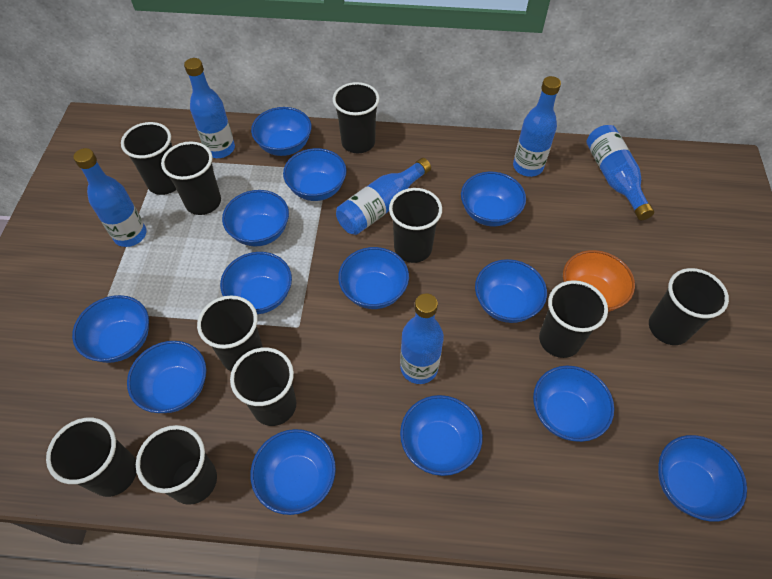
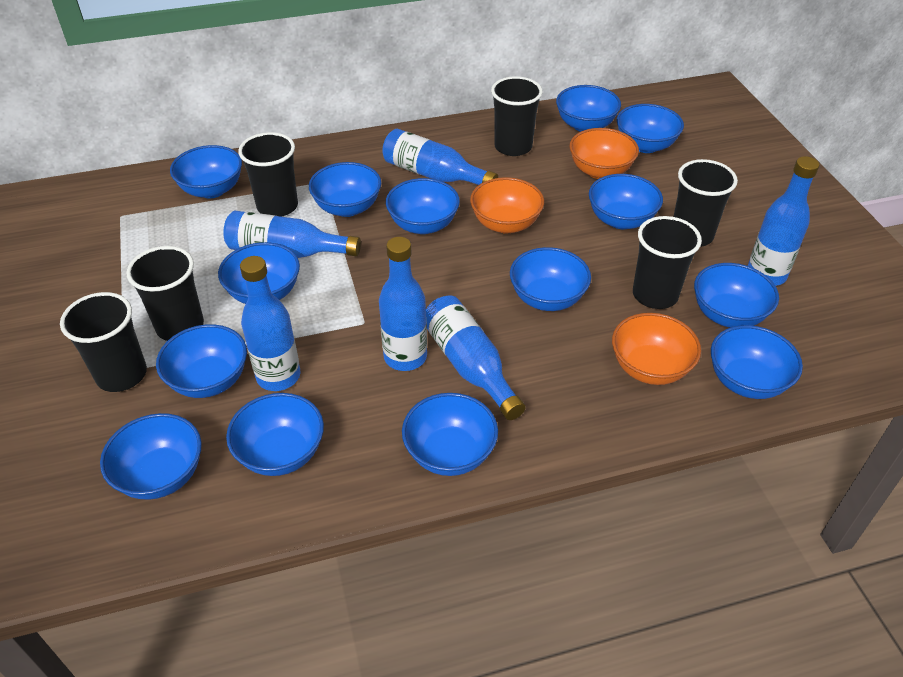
black cup: [46,418,136,497] [121,122,176,195] [136,425,217,505] [161,142,221,215] [197,295,263,371] [230,347,296,426] [333,82,380,153] [389,188,442,263] [539,280,608,358] [649,268,729,345] = 10 -> [60,292,147,392] [126,246,204,341] [238,132,298,217] [491,76,543,156] [633,216,702,309] [673,159,738,247] = 6
blue bowl: [72,295,149,363] [127,341,206,413] [220,252,292,314] [222,190,289,247] [251,107,312,156] [251,429,336,515] [283,148,347,201] [338,247,409,309] [400,395,483,476] [461,172,526,226] [475,259,547,323] [533,366,614,442] [658,435,747,522] = 13 -> [100,413,202,500] [156,324,247,398] [170,145,242,198] [218,242,300,304] [226,393,324,476] [309,162,381,217] [386,178,460,234] [402,393,498,476] [510,247,591,311] [556,85,621,132] [589,174,663,229] [617,104,684,153] [694,263,779,328] [711,325,803,399] = 14
orange bowl: [563,250,635,312] = 1 -> [470,177,544,234] [570,128,639,179] [612,313,701,385] = 3

